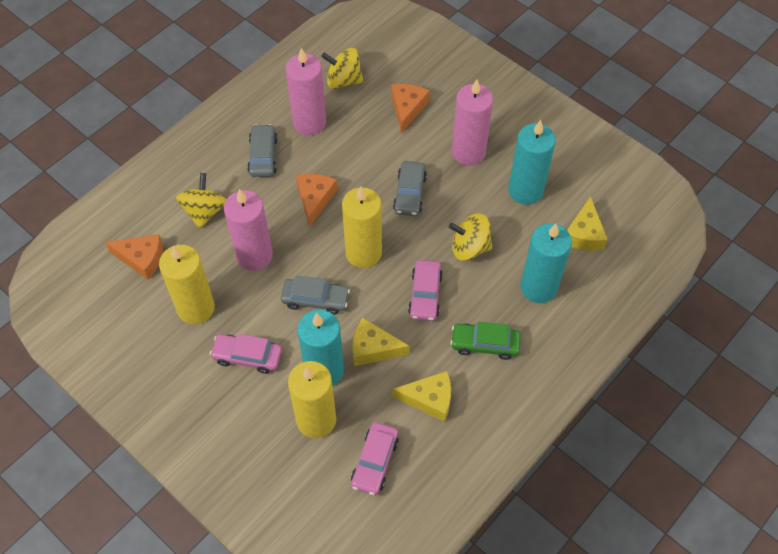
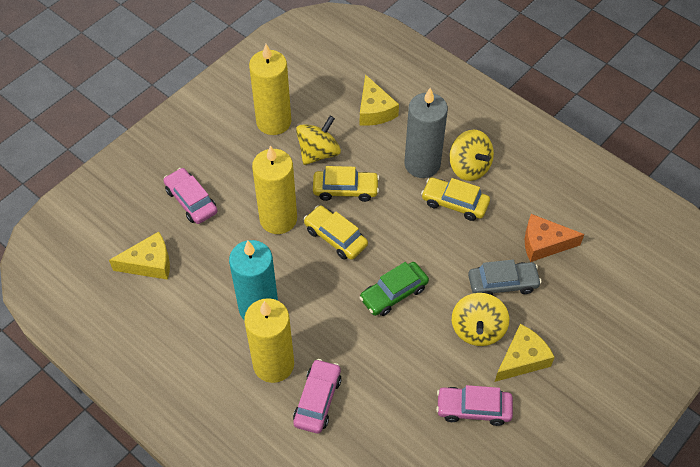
grey candle: none = 0 -> [404,88,448,178] = 1
grey car: [247,124,278,177] [281,276,350,315] [393,161,427,216] = 3 -> [468,260,542,295] = 1
orange cheese: [105,234,163,280] [296,174,337,227] [391,84,429,133] = 3 -> [525,214,584,262] = 1
pink candle: [224,189,273,271] [285,48,326,135] [452,80,493,165] = 3 -> none = 0
turquoise candle: [298,310,344,386] [508,120,556,205] [520,223,572,303] = 3 -> [229,240,278,319] = 1
yellow car: none = 0 -> [304,205,368,260] [313,166,379,202] [421,177,490,221] = 3

